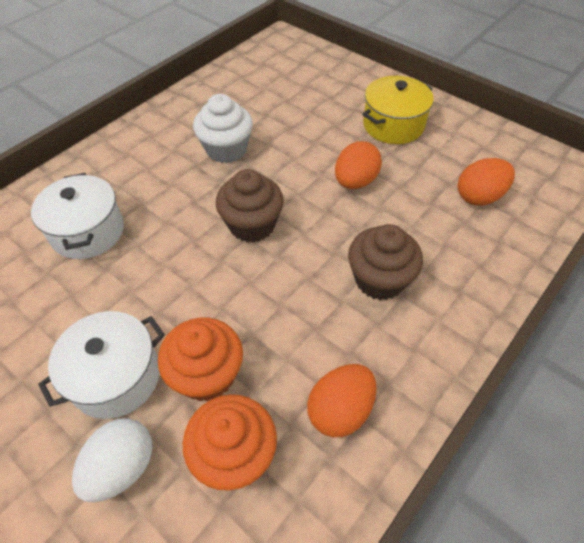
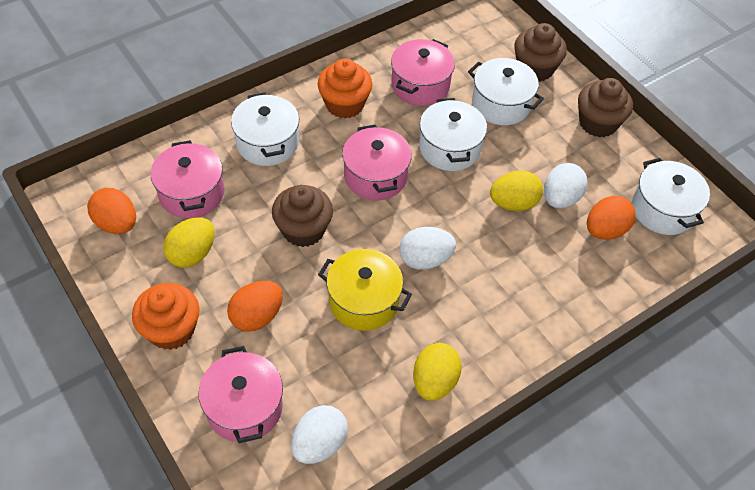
brown cupcake: [216,169,284,243] [348,224,423,300] = 2 -> [272,185,333,247] [514,23,567,82] [578,78,633,137] = 3
pink pot: none = 0 -> [151,140,224,218] [199,346,283,443] [342,125,412,200] [391,39,455,106] = 4
white cupcake: [193,94,253,163] = 1 -> none = 0
white egg: [72,418,153,502] = 1 -> [291,405,348,464] [399,227,456,270] [544,163,587,209] = 3
white pot: [31,173,124,259] [38,311,165,419] = 2 -> [231,92,299,166] [419,98,487,171] [468,58,544,125] [632,158,710,235] = 4
yellow egg: none = 0 -> [163,217,214,268] [413,343,462,401] [490,170,543,211] = 3

